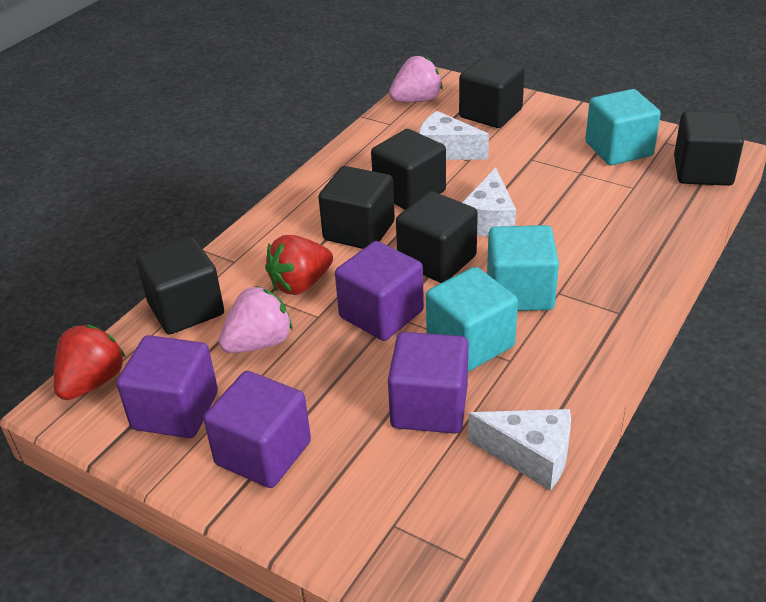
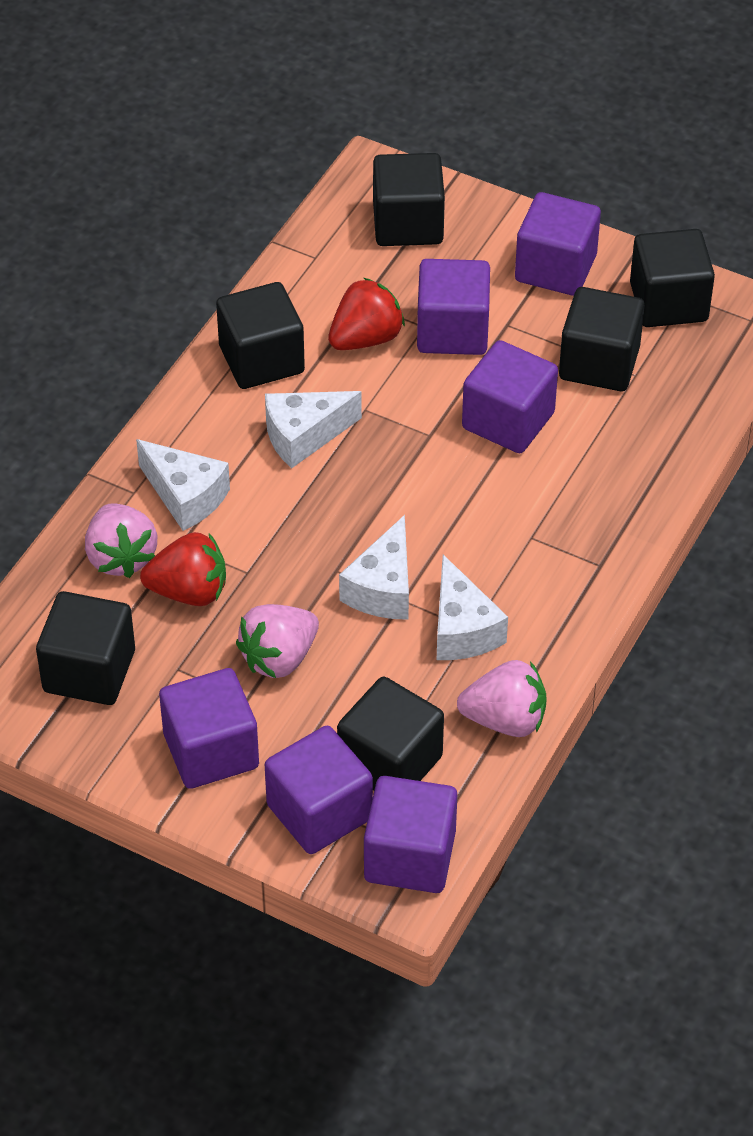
pink strawberry: [218,286,293,353] [389,56,442,102] = 2 -> [85,503,157,578] [236,604,319,678] [457,660,547,737] = 3
purple cube: [116,335,218,438] [203,371,311,488] [335,241,424,341] [388,332,468,434] = 4 -> [159,668,259,789] [265,726,373,854] [364,776,457,893] [417,259,490,355] [462,340,558,453] [515,192,601,296] = 6
turquoise cube: [426,267,518,371] [487,225,559,311] [585,89,661,165] = 3 -> none = 0
white cheese: [419,111,489,160] [462,168,516,237] [468,409,571,491] = 3 -> [136,439,230,531] [265,391,362,468] [339,515,409,620] [437,555,508,660] = 4

